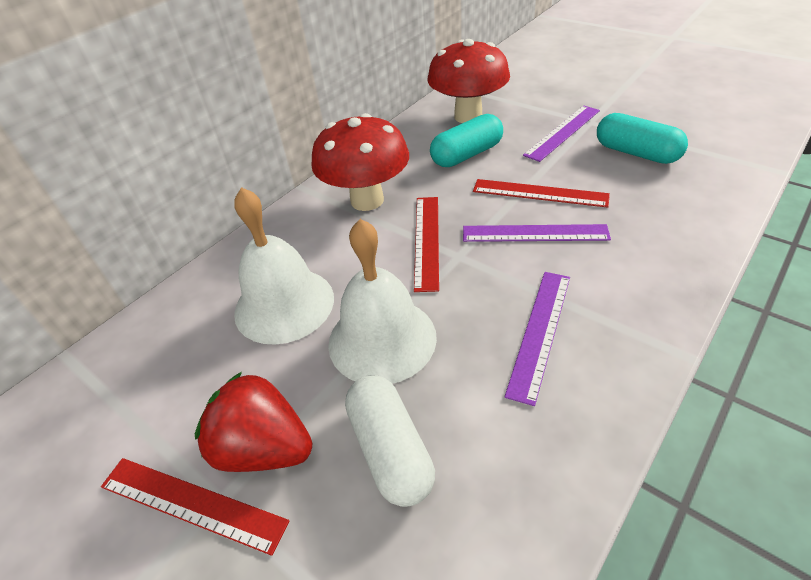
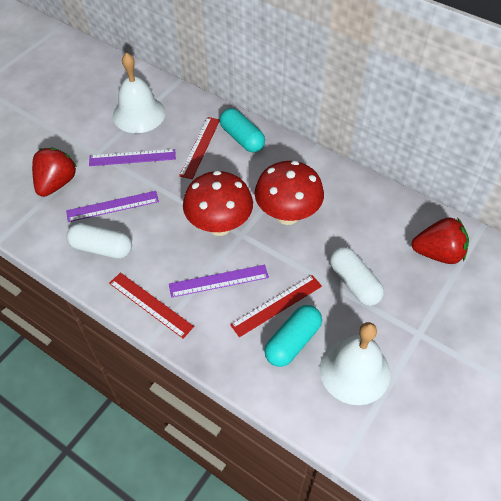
red strawberry: [195,372,312,472] = 1 -> [32,148,77,197] [411,217,469,264] = 2
white capsule: [345,375,435,507] = 1 -> [66,223,132,259] [330,247,384,306] = 2

